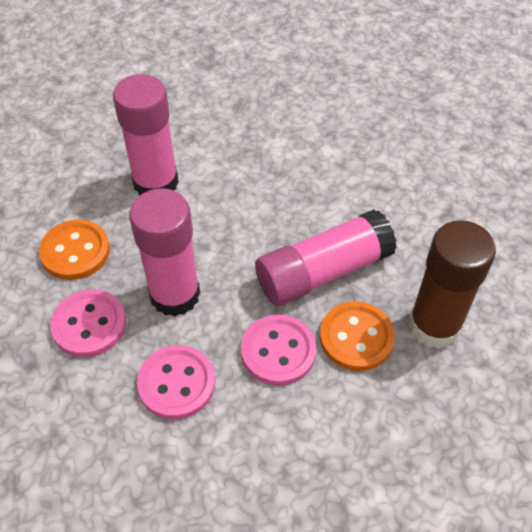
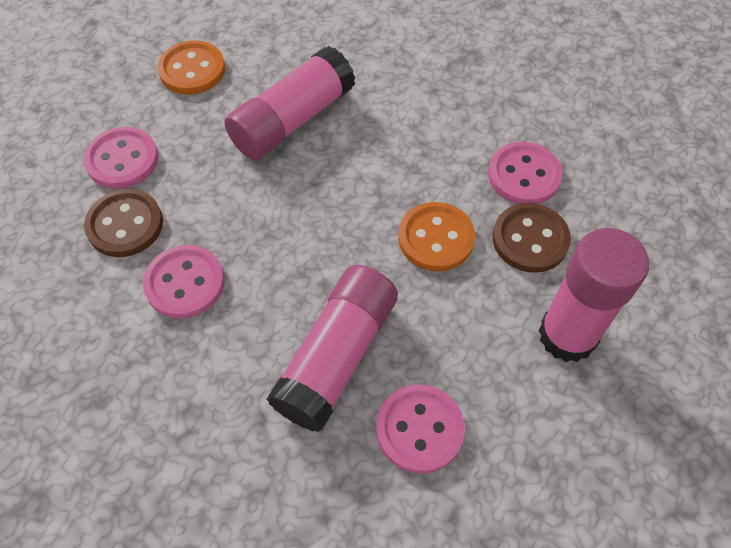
brown button: none = 0 -> [84,189,163,257] [492,203,571,273] = 2
brown glue stick: [409,220,496,349] = 1 -> none = 0
pink button: [50,289,126,357] [137,345,215,420] [241,315,316,386] = 3 -> [84,127,158,189] [143,245,224,319] [376,384,465,474] [488,142,562,204] = 4

